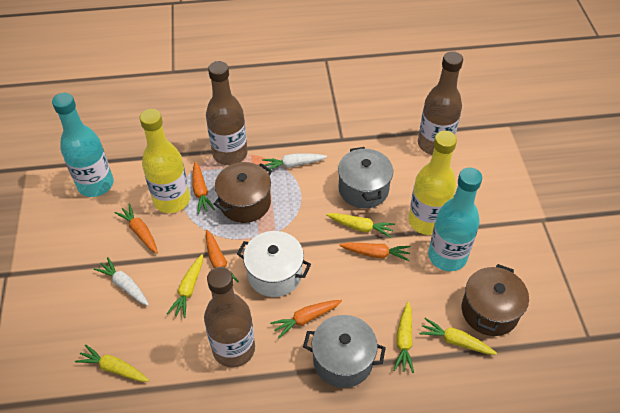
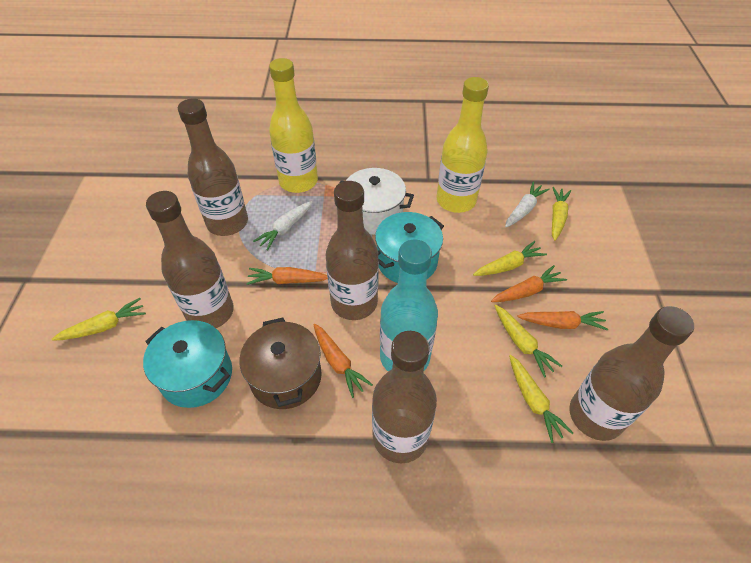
brown bottle: [204,267,255,368] [206,61,248,165] [418,51,463,155] = 3 -> [146,191,234,328] [178,99,248,236] [326,181,379,320] [372,331,437,464] [569,306,694,441] = 5
brown pot: [214,162,272,223] [462,264,529,336] = 2 -> [239,318,322,409] = 1
grey pot: [303,315,386,388] [338,147,393,209] = 2 -> none = 0
orange carrot: [114,204,158,253] [192,161,215,214] [206,230,239,282] [270,300,342,339] [339,242,411,261] = 5 -> [246,267,328,285] [314,324,373,398] [491,265,567,302] [517,311,608,330] = 4
turquoise bottle: [52,93,114,197] [428,167,482,271] = 2 -> [380,239,438,371] = 1
turquoise pot: none = 0 -> [143,320,232,408] [375,212,444,283] = 2

